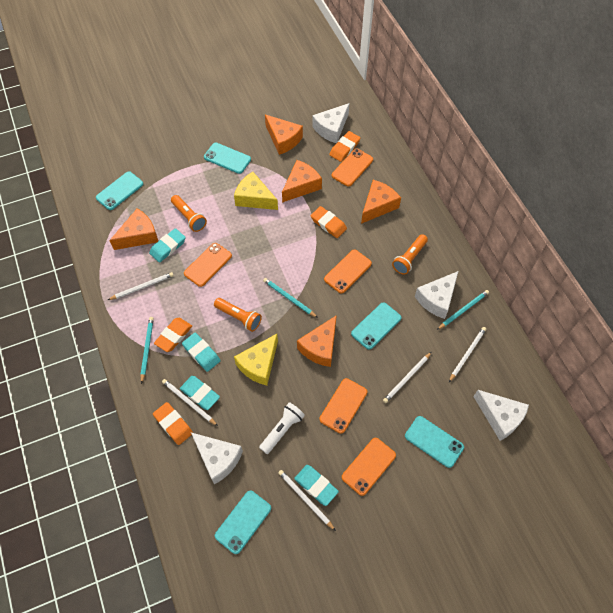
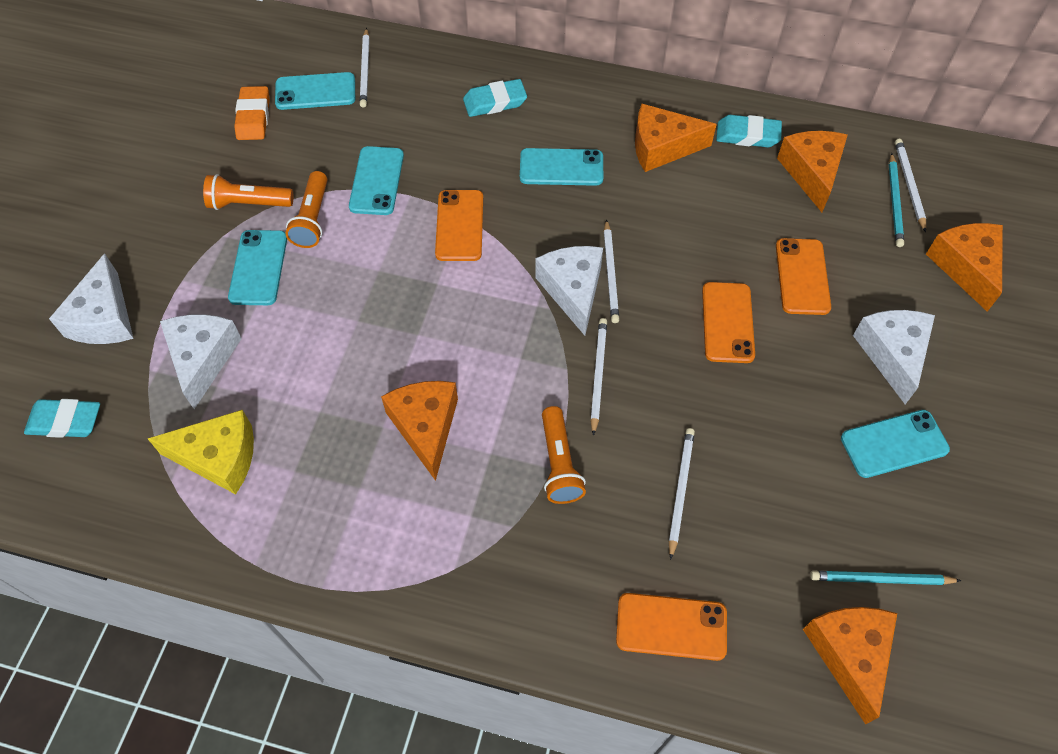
orange eraser: [153,402,193,445] [154,318,192,352] [311,206,347,238] [329,131,360,162] = 4 -> [234,86,270,140] = 1
orange phone: [184,243,232,287] [320,378,367,434] [324,250,372,293] [332,149,373,187] [342,438,396,496] = 5 -> [435,190,483,261] [616,593,727,661] [702,282,755,363] [776,238,831,315] = 4
turquoise eraser: [149,228,186,263] [180,376,220,410] [182,333,220,372] [294,465,339,506] = 4 -> [24,399,100,438] [463,79,527,117] [716,115,782,147] = 3
turquoise pencil: [140,317,154,384] [263,278,318,318] [437,290,489,330] = 3 -> [810,571,962,585] [889,153,904,247] = 2
white flashlight: [259,402,305,454] = 1 -> none = 0
yellow cheese: [234,172,278,210] [234,334,278,385] = 2 -> [148,410,254,494] = 1

